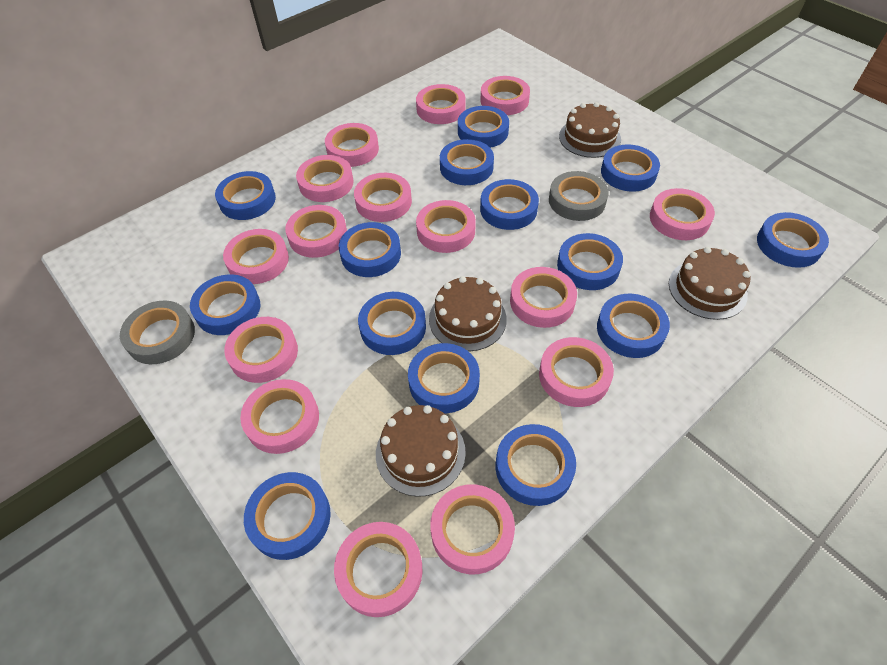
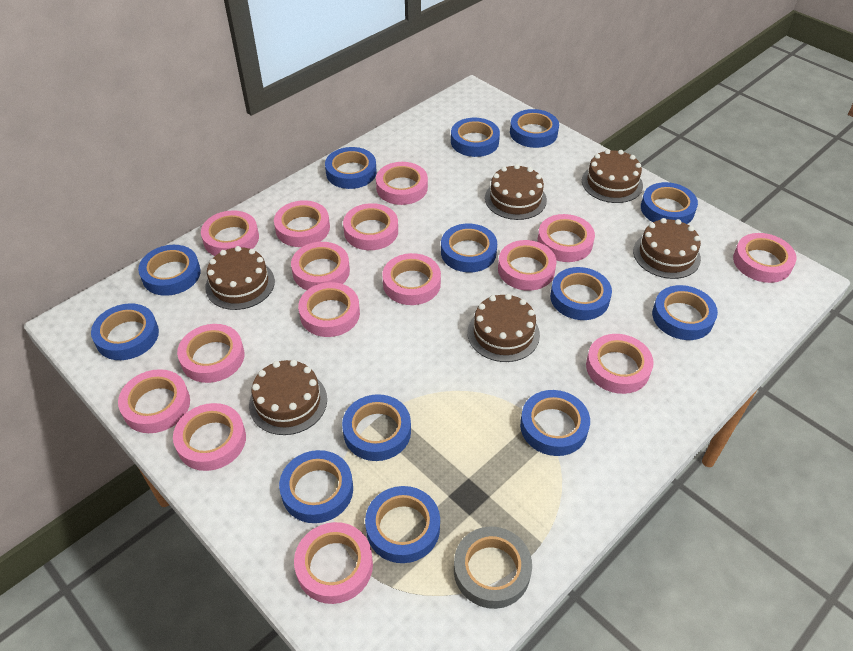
blue tape: [190,274,260,335] [215,171,276,220] [244,472,331,560] [339,222,401,277] [358,292,426,355] [408,343,480,413] [440,139,494,185] [458,106,509,148] [480,179,539,230] [496,424,576,506] [557,233,623,290] [597,294,670,358] [601,144,660,192] [757,212,829,268] = 14 -> [91,303,159,360] [138,245,201,296] [279,450,353,523] [325,147,376,189] [342,394,411,461] [365,486,440,563] [441,224,497,272] [451,118,500,157] [510,109,559,148] [520,390,590,456] [550,267,612,320] [641,182,698,224] [652,285,718,340] = 13
brown cake: [376,405,466,497] [429,276,507,351] [559,102,621,158] [669,247,751,320] = 4 -> [205,246,275,310] [249,360,327,435] [468,294,540,362] [485,164,547,220] [582,149,643,203] [633,218,701,279] = 6
grey tape: [120,301,195,364] [549,171,609,221] = 2 -> [454,526,532,609] = 1

